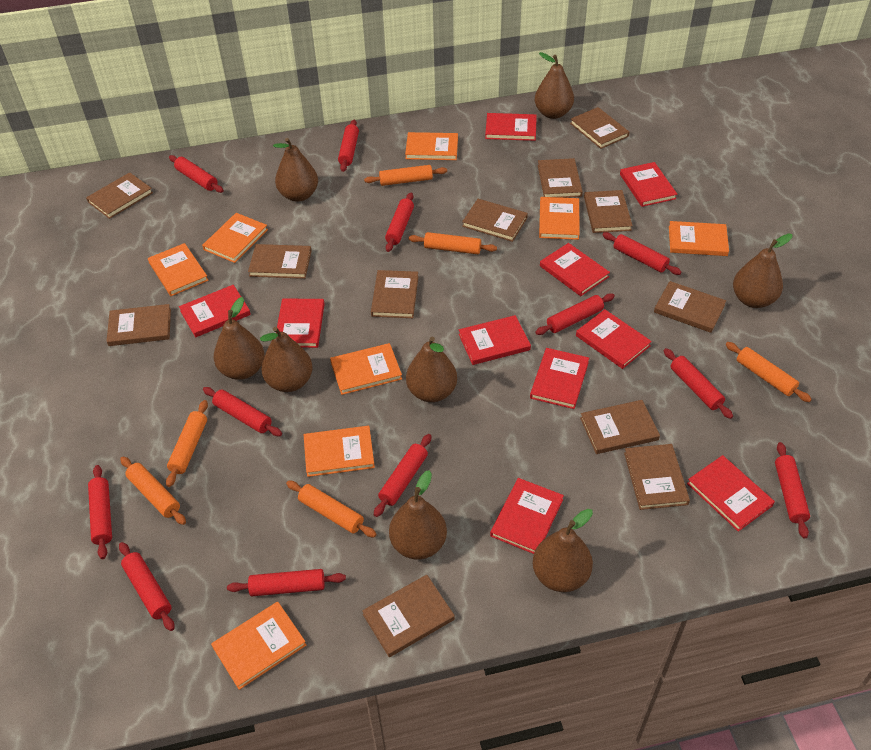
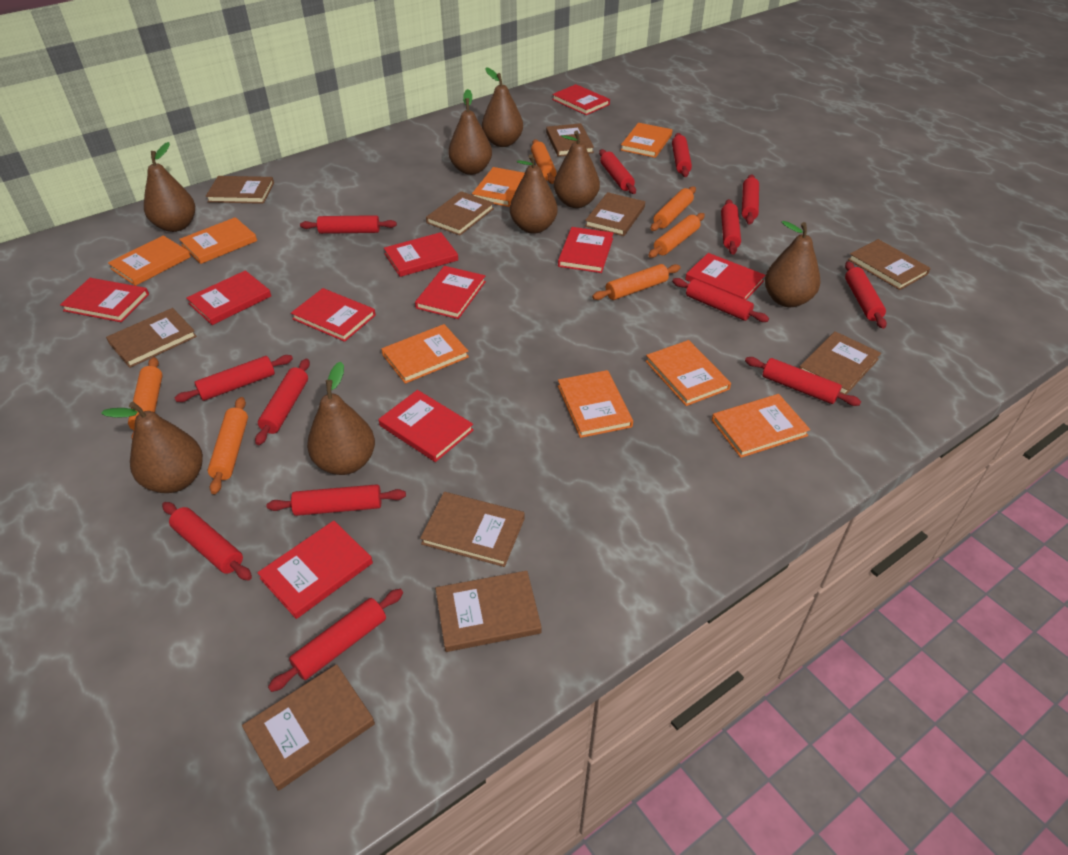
brown book: [86,172,153,219] [106,304,171,346] [248,244,311,279] [362,575,455,657] [371,270,419,318] [462,199,528,242] [538,158,583,198] [570,107,629,149] [580,400,660,454] [584,190,633,233] [624,444,690,510] [654,281,726,333] = 12 -> [106,308,197,368] [206,176,274,204] [242,664,375,791] [420,492,525,567] [426,191,494,236] [435,571,542,652] [546,123,594,157] [585,192,645,236] [799,331,881,395] [848,239,931,290] = 10
red rolling pin: [88,465,112,559] [119,542,174,631] [169,155,223,193] [203,387,282,436] [227,569,346,596] [338,120,359,172] [374,434,431,517] [385,192,414,252] [535,293,615,335] [602,232,682,275] [664,348,733,419] [775,442,810,539] = 12 -> [162,502,252,580] [175,355,293,402] [255,359,310,445] [266,484,406,516] [268,589,403,692] [300,215,397,234] [599,149,636,194] [672,133,692,177] [672,278,769,322] [721,199,741,255] [742,174,759,225] [745,357,861,406] [845,261,887,329] = 13

